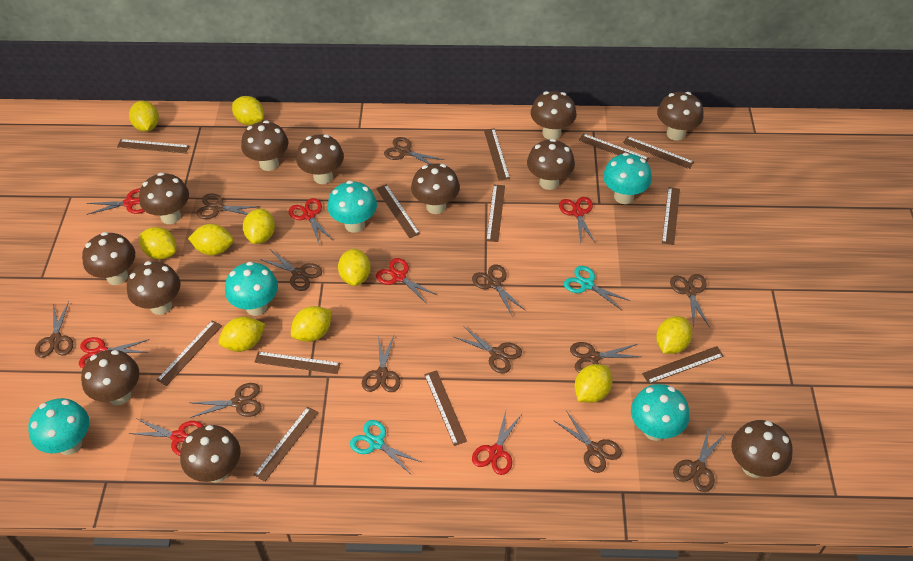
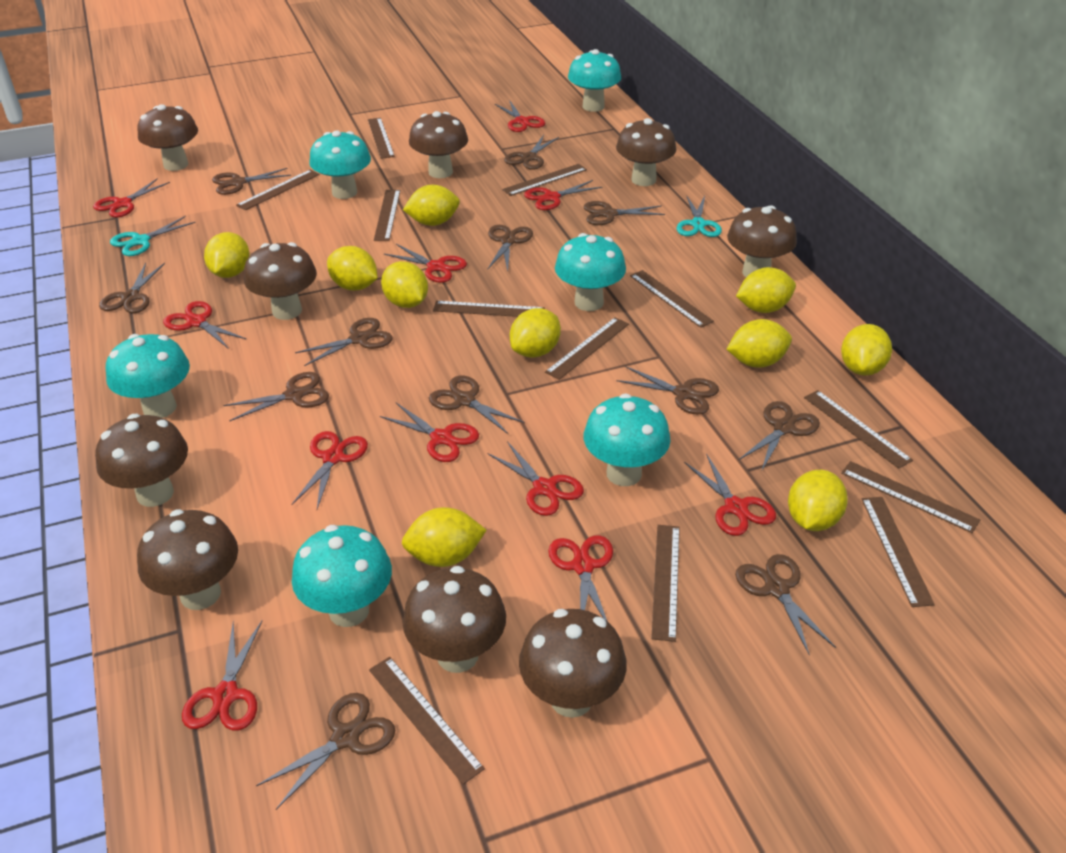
brown mushroom: [81,350,139,405] [82,232,135,285] [127,261,181,315] [139,173,189,224] [180,425,240,482] [241,120,289,171] [296,134,344,184] [411,163,460,214] [527,139,575,190] [531,91,577,140] [657,92,704,141] [731,420,793,478] = 12 -> [95,414,188,507] [137,104,198,171] [137,509,238,610] [244,242,317,320] [402,566,506,673] [409,111,468,178] [519,609,627,718] [616,118,676,186] [727,205,797,277] = 9
red scissors: [79,337,149,368] [86,188,145,215] [129,418,204,456] [289,198,333,246] [376,258,437,304] [472,411,522,475] [559,197,596,244] = 7 -> [93,178,170,217] [163,301,246,349] [182,621,262,731] [291,431,368,509] [380,403,479,462] [384,244,467,283] [487,441,584,516] [495,100,545,132] [524,180,602,210] [548,535,613,621] [684,453,776,536] = 11
turquoise mushroom: [28,398,89,455] [225,262,278,316] [327,180,377,233] [603,153,652,204] [631,384,690,441] = 5 -> [105,334,190,418] [292,525,392,627] [309,130,371,199] [555,233,626,311] [568,49,621,112] [584,394,670,486] = 6

